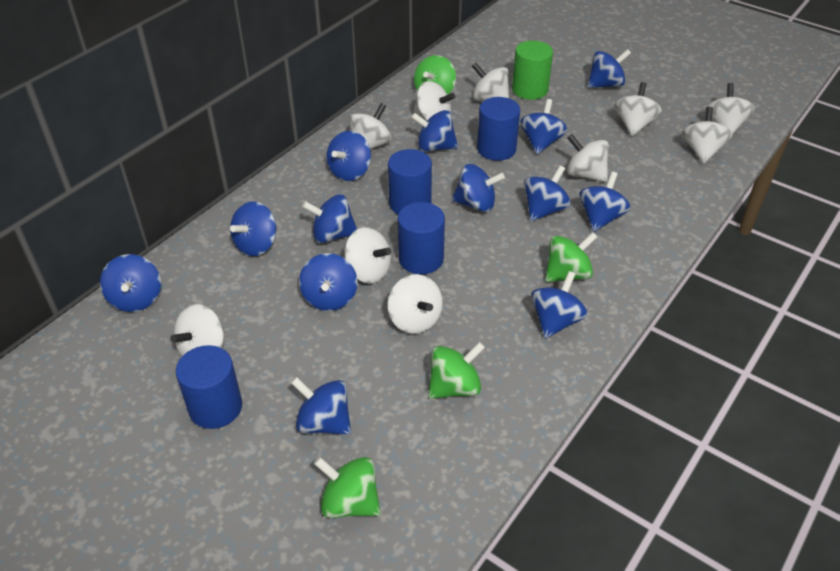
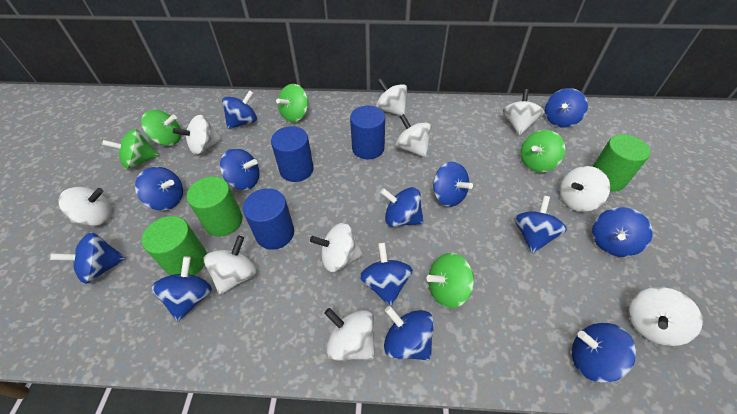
blue cylinder: [176,345,242,429] [388,149,432,214] [398,202,445,274] [477,97,520,161] = 4 -> [243,188,294,250] [271,126,314,182] [350,106,385,159] = 3
green cylinder: [512,41,553,100] = 1 -> [142,216,207,276] [187,176,243,237] [592,134,651,192] = 3
green spinning top: [314,457,381,518] [414,55,456,95] [428,342,485,399] [545,232,598,282] = 4 -> [102,129,160,169] [141,110,181,146] [276,84,308,122] [426,253,474,308] [521,130,565,172] = 5

